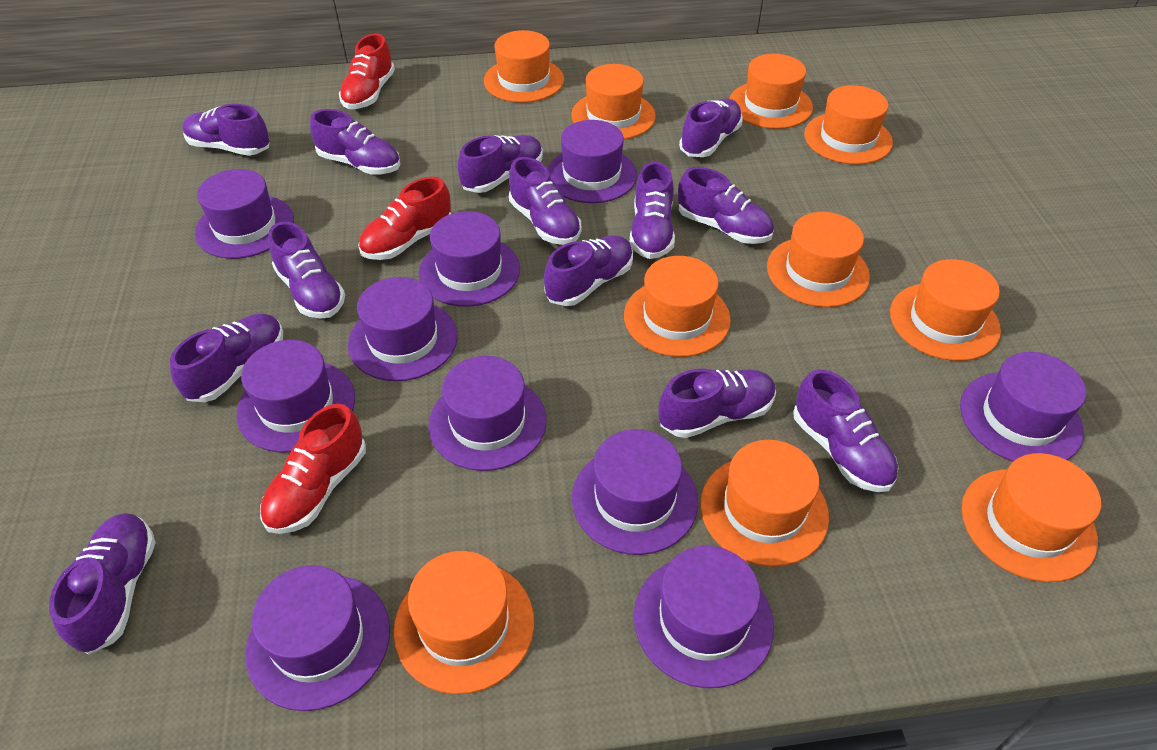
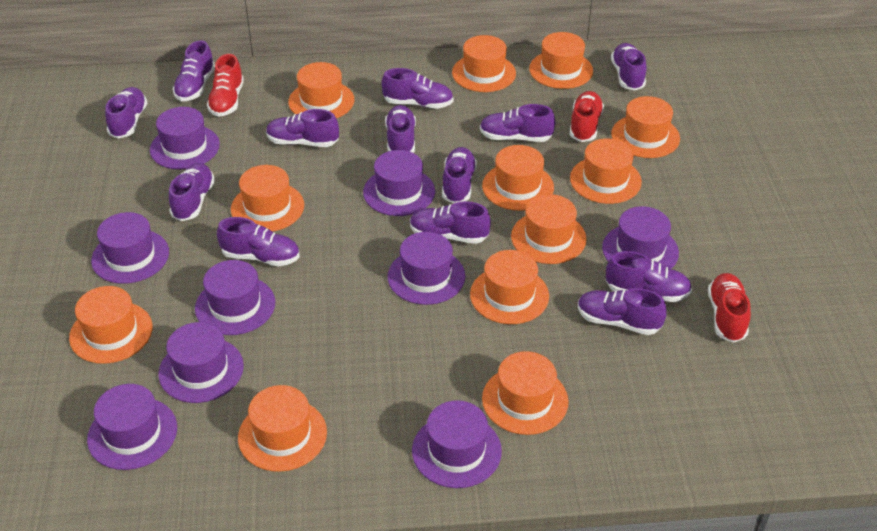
orange hat: [393,551,534,694] [484,30,564,103] [571,64,656,140] [624,256,731,357] [700,440,829,567] [729,54,813,129] [767,212,870,307] [804,85,893,165] [890,259,1001,361] [961,453,1101,582] = 10 -> [69,286,153,364] [231,165,304,232] [238,385,327,472] [288,62,354,118] [452,35,516,92] [470,250,549,324] [482,145,554,211] [482,351,569,435] [511,194,587,264] [529,32,593,89] [570,139,642,204] [611,96,680,158] = 12
purple hat: [195,169,294,259] [236,340,355,452] [245,565,390,711] [348,277,458,381] [419,211,520,307] [428,356,547,471] [548,120,637,203] [572,429,698,555] [634,546,774,688] [960,352,1086,462] = 10 -> [87,384,177,470] [91,212,169,284] [150,107,220,169] [158,322,244,403] [195,260,275,335] [363,150,435,216] [388,232,465,305] [412,400,502,488] [602,206,679,269] = 9

